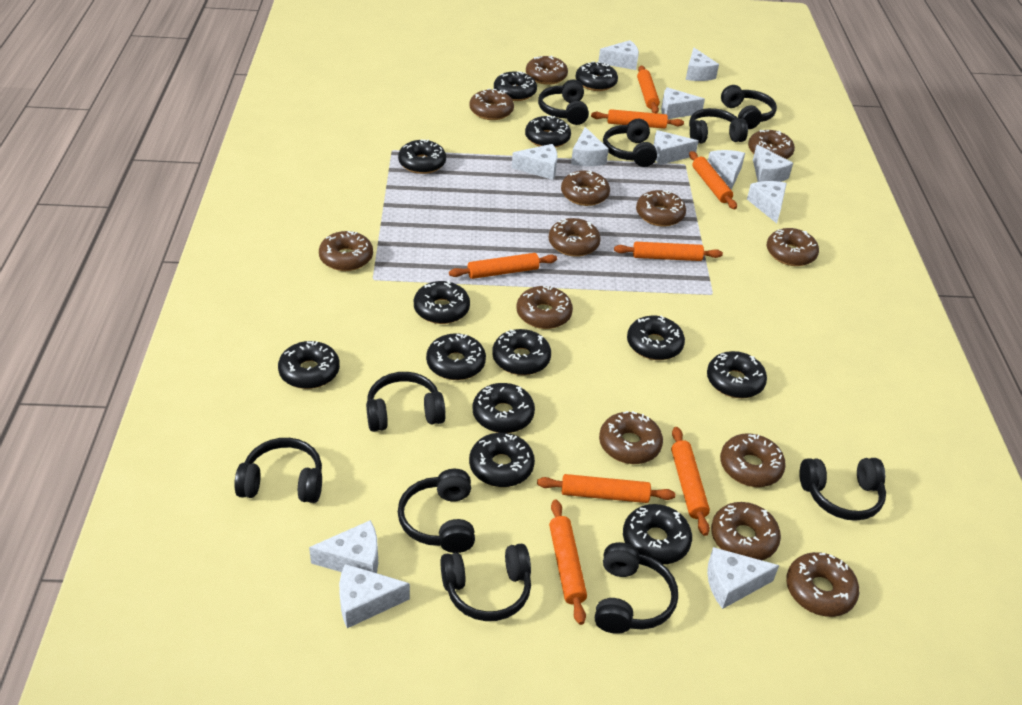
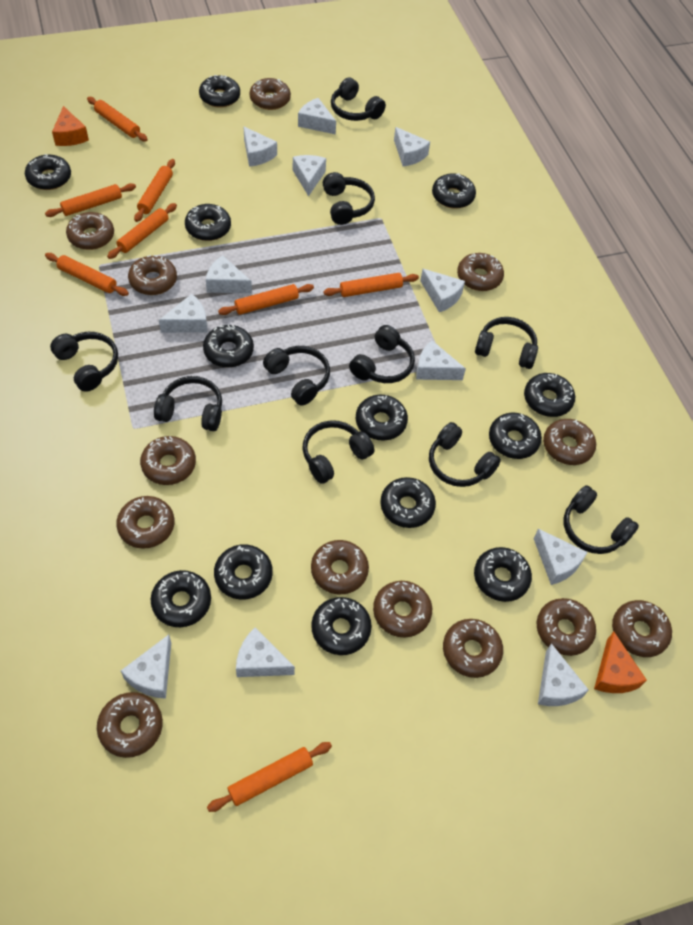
orange cheese: none = 0 -> [52,106,89,146] [594,631,647,693] = 2

